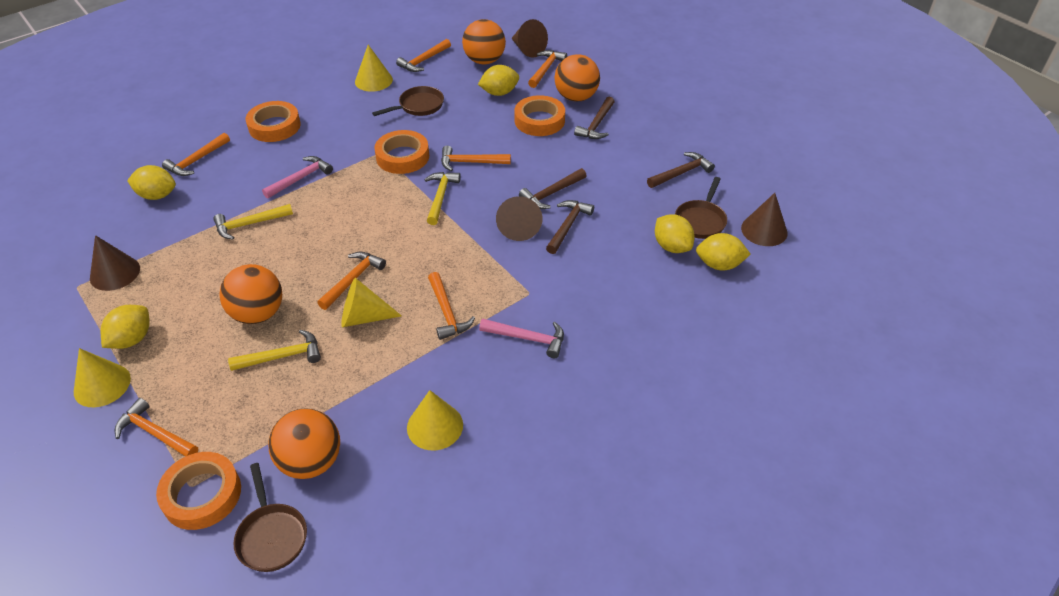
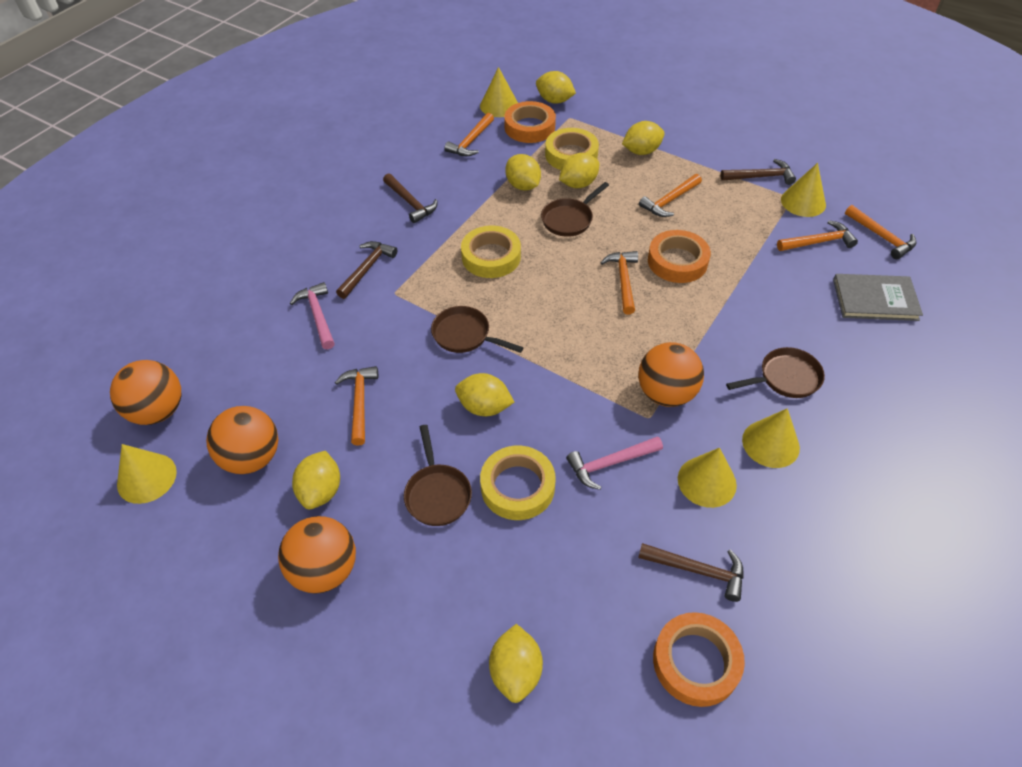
brown cone: [90,235,140,291] [496,196,542,241] [511,19,548,58] [741,193,788,246] = 4 -> none = 0
brown pan: [233,463,307,572] [372,86,444,116] [675,177,727,239] = 3 -> [404,425,472,526] [431,306,524,353] [541,182,609,237] [726,347,825,398] = 4
grey book: none = 0 -> [833,274,923,321] = 1
orange hammer: [114,398,198,457] [162,133,230,176] [317,252,386,310] [396,39,451,72] [428,272,475,340] [441,146,511,171] [528,50,567,88] = 7 -> [335,366,378,446] [444,113,494,156] [600,251,638,314] [639,174,702,217] [777,220,858,251] [845,205,916,259] = 6
orange tape: [156,452,241,530] [246,101,301,142] [374,130,429,174] [514,95,565,136] = 4 -> [504,101,556,143] [648,230,711,283] [653,612,745,707] = 3
yellow cone: [74,348,131,407] [341,278,402,327] [355,45,393,92] [407,390,463,450] = 4 -> [117,444,177,504] [480,67,518,117] [678,448,737,508] [742,408,800,468] [781,163,826,217] = 5
yellow hammer: [213,204,293,239] [228,330,321,371] [424,172,461,225] = 3 -> none = 0
yellow lemon: [100,305,150,349] [127,165,176,200] [478,65,519,96] [655,214,695,253] [696,233,751,270] = 5 -> [292,451,340,509] [455,373,514,416] [489,624,543,703] [505,154,541,191] [536,71,576,104] [559,153,600,188] [622,121,665,155] = 7
yellow tape: none = 0 -> [461,226,521,278] [480,446,556,520] [545,128,599,170] = 3

